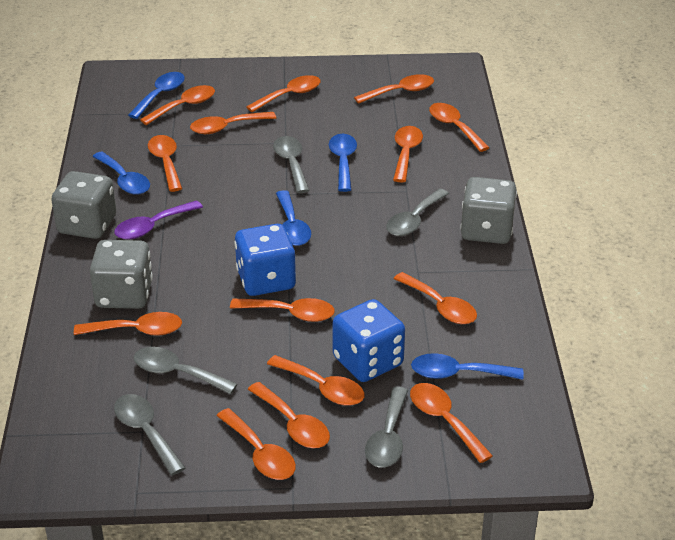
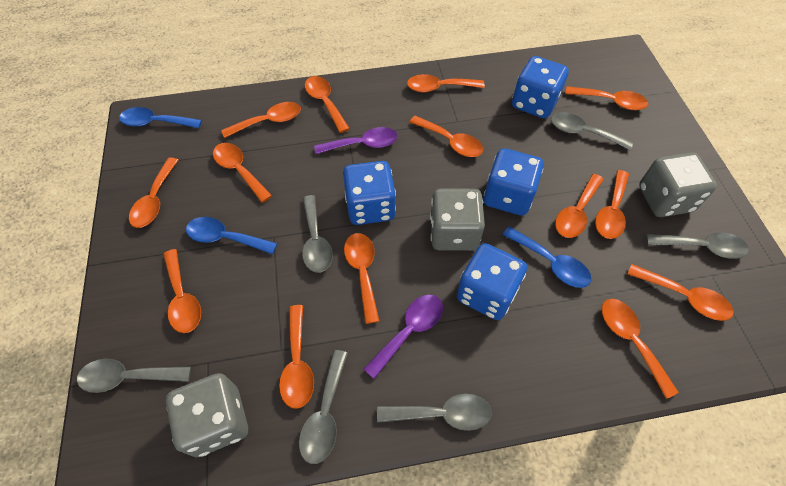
blue dice: [235,224,296,296] [333,299,405,382] = 2 -> [343,161,396,225] [457,243,527,320] [484,148,543,216] [512,56,569,118] = 4
blue spoon: [92,152,150,195] [128,72,185,119] [276,190,311,246] [329,134,357,192] [411,353,524,380] = 5 -> [119,107,202,128] [186,217,277,254] [502,226,591,288] = 3
grey spoon: [114,394,185,475] [134,347,237,394] [273,136,310,193] [365,387,408,467] [386,189,449,236] = 5 -> [77,359,191,393] [299,350,348,464] [302,195,333,273] [377,393,492,431] [551,112,633,150] [646,232,749,259] = 6
purple spoon: [114,200,203,240] = 1 -> [314,127,398,154] [364,295,443,379] = 2

